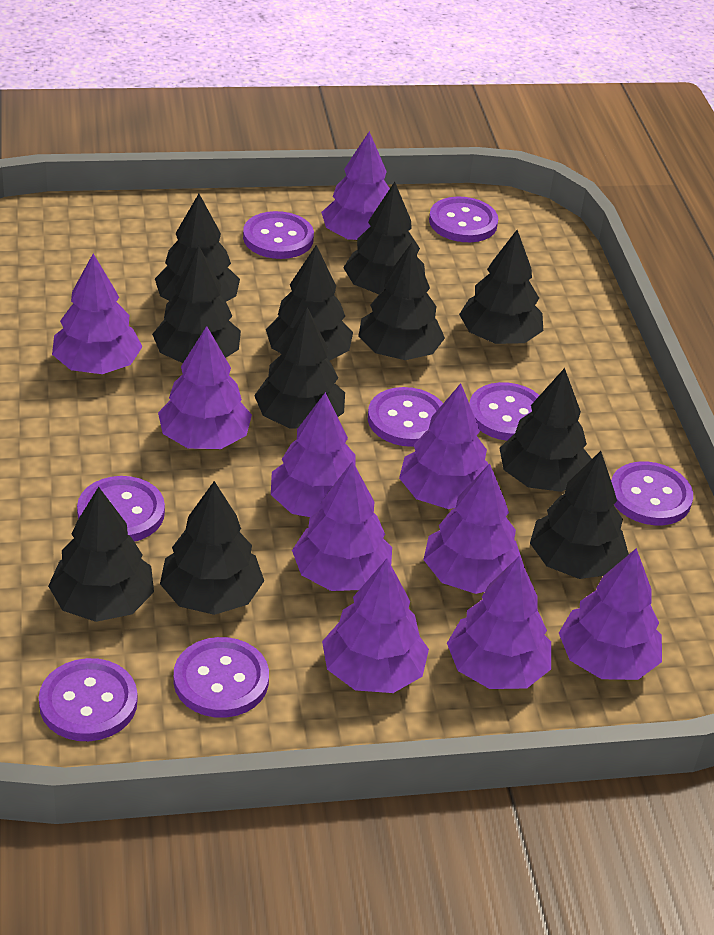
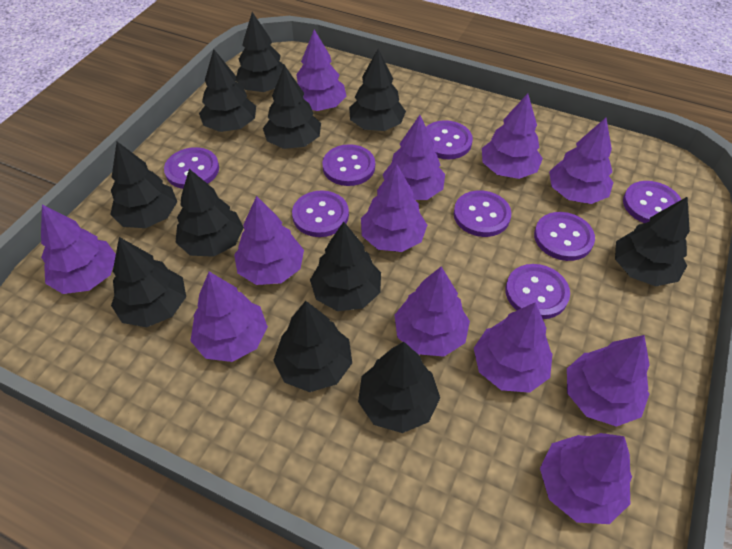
purple tree: [52,254,143,374] [158,326,252,449] [271,392,355,517] [292,461,392,591] [321,131,390,241] [322,558,429,693] [399,383,488,509] [423,463,524,594] [447,556,551,689] [559,548,662,680] = 10 -> [41,204,116,294] [191,272,268,362] [234,196,304,285] [296,30,346,111] [361,164,427,252] [383,115,445,200] [394,266,470,357] [474,302,552,393] [482,93,543,179] [540,433,632,524] [549,118,613,204] [567,335,650,427] = 12

